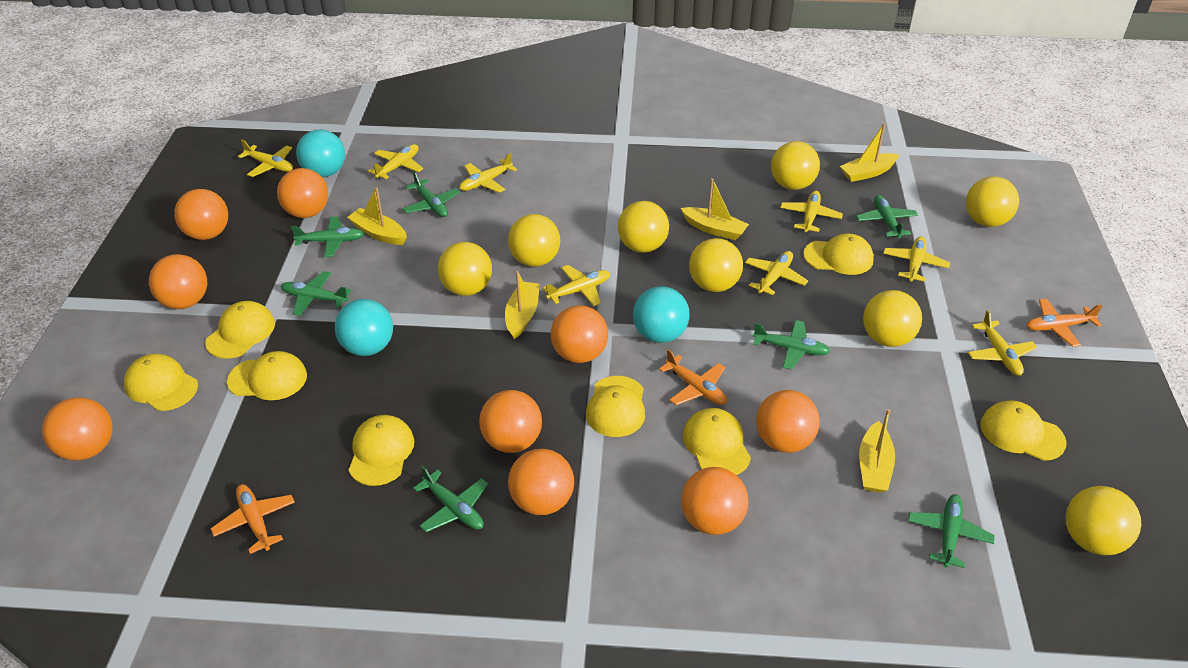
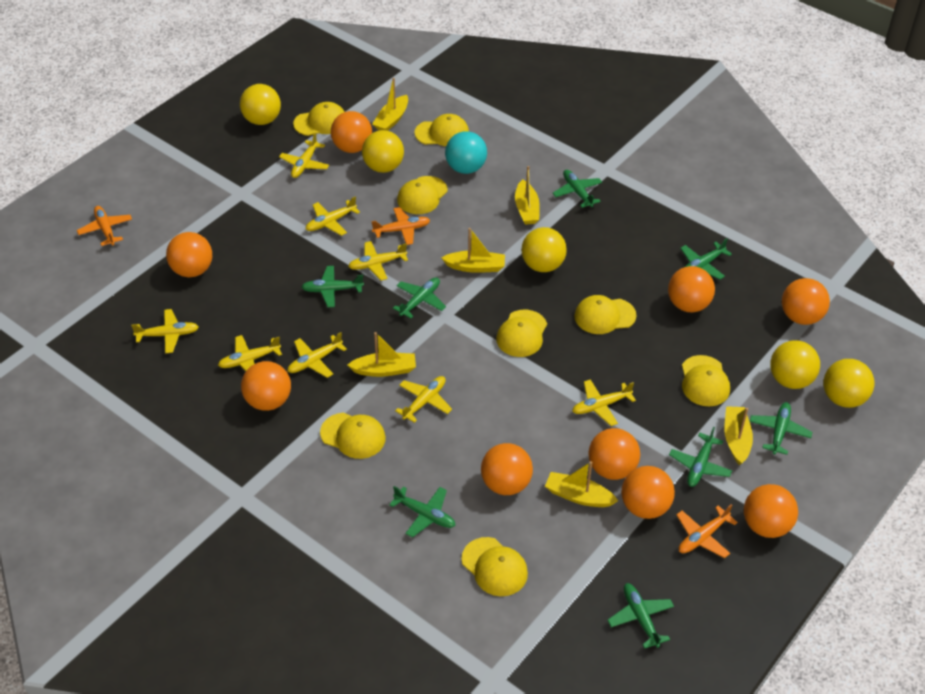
green plane: [281,271,351,316] [291,217,364,257] [402,171,460,217] [413,466,488,532] [753,320,830,370] [856,195,918,238] [908,494,995,568] = 7 -> [301,266,364,307] [389,486,456,538] [393,277,446,319] [553,170,602,208] [607,583,674,649] [669,427,732,487] [680,238,732,279] [750,402,813,455] = 8
turquoise ball: [296,129,345,177] [335,299,393,356] [633,287,690,343] = 3 -> [445,131,487,174] = 1
yellow ball: [438,242,492,296] [508,214,560,267] [618,201,669,253] [689,238,743,292] [771,141,820,190] [863,290,922,347] [966,176,1019,227] [1066,486,1141,555] = 8 -> [240,84,281,125] [362,130,404,173] [521,227,567,272] [770,340,820,389] [823,359,875,408] = 5
yellow boat: [347,187,407,245] [505,271,540,339] [681,178,749,240] [840,124,899,182] [859,409,895,493] = 5 -> [348,332,416,377] [372,78,408,131] [442,228,505,273] [515,166,540,225] [545,461,618,507] [724,406,753,465] = 6

